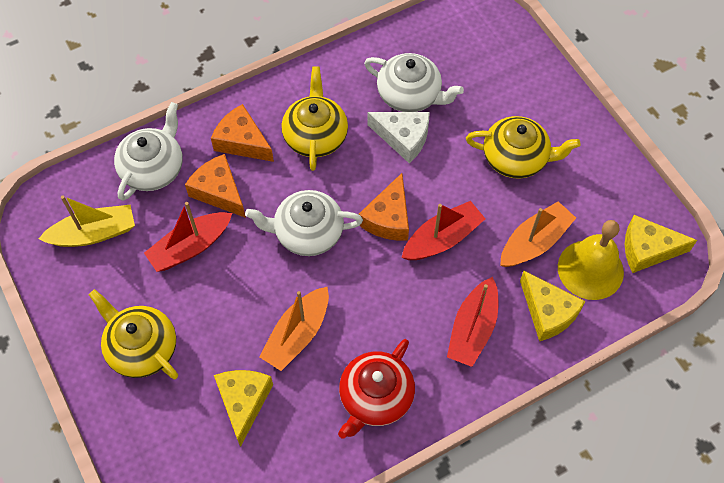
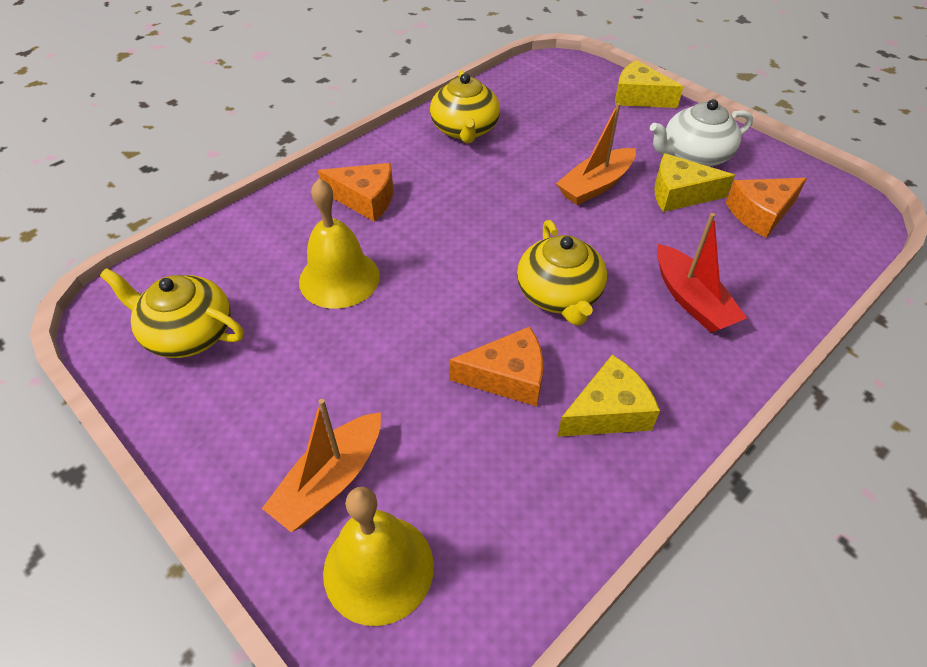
red boat: [144,202,232,272] [401,201,486,260] [447,277,498,367] = 3 -> [657,213,747,333] = 1
red teapot: [338,339,415,439] = 1 -> none = 0
white cheese: [367,112,430,163] = 1 -> none = 0
white teapot: [114,102,183,201] [245,190,363,256] [364,53,464,112] = 3 -> [650,99,753,166] = 1
yellow bell: [558,220,624,300] = 1 -> [299,178,380,309] [323,487,434,626] = 2
yellow boat: [39,196,135,247] = 1 -> none = 0

